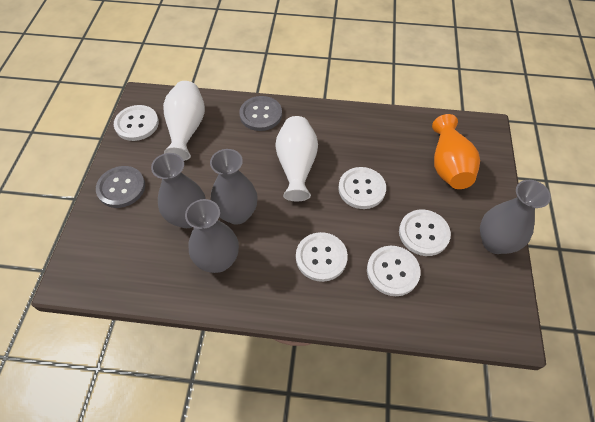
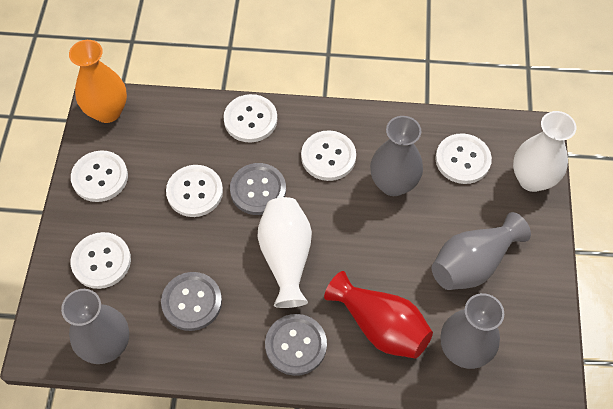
grey button: [96,166,145,208] [239,96,282,131] = 2 -> [161,272,222,331] [230,163,286,215] [265,314,327,376] = 3
red vase: none = 0 -> [324,271,433,359] = 1
white button: [114,105,159,141] [296,232,348,282] [338,167,386,209] [367,246,421,296] [399,210,451,256] = 5 -> [71,150,128,202] [71,232,131,289] [166,165,223,217] [223,94,277,143] [301,130,356,181] [435,133,492,184] = 6

